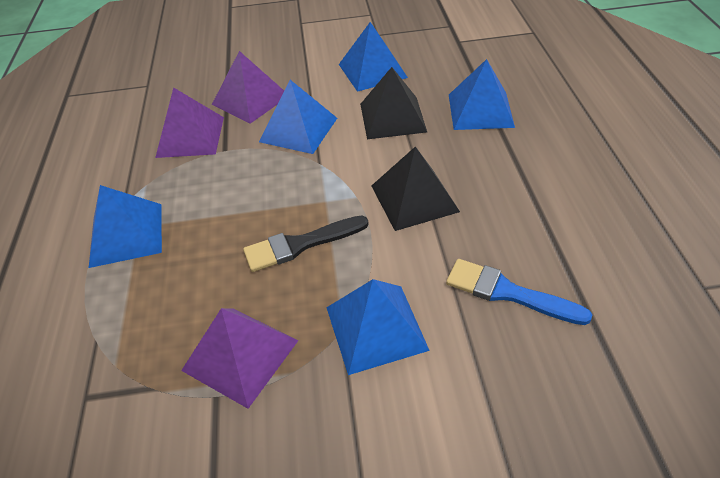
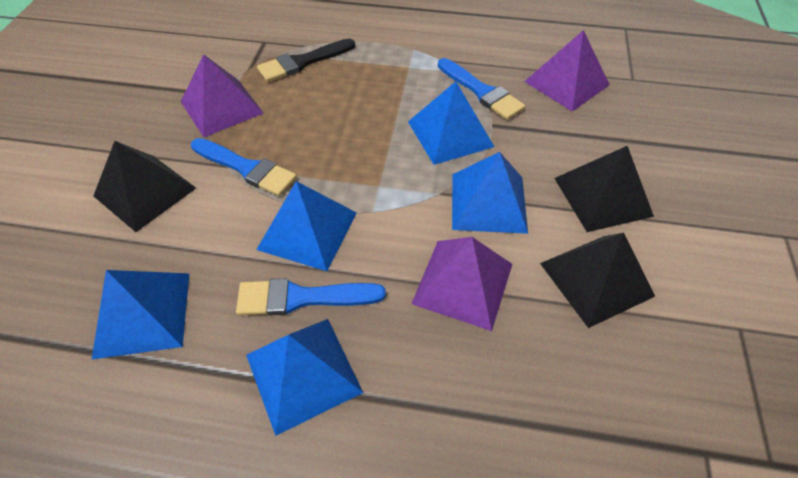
black pyramid: [360,67,427,139] [372,146,460,231] = 2 -> [93,141,196,232] [540,233,655,328] [554,146,654,232] = 3
blue brush: [446,259,592,325] = 1 -> [191,138,297,196] [236,278,386,315] [438,58,525,120] = 3

